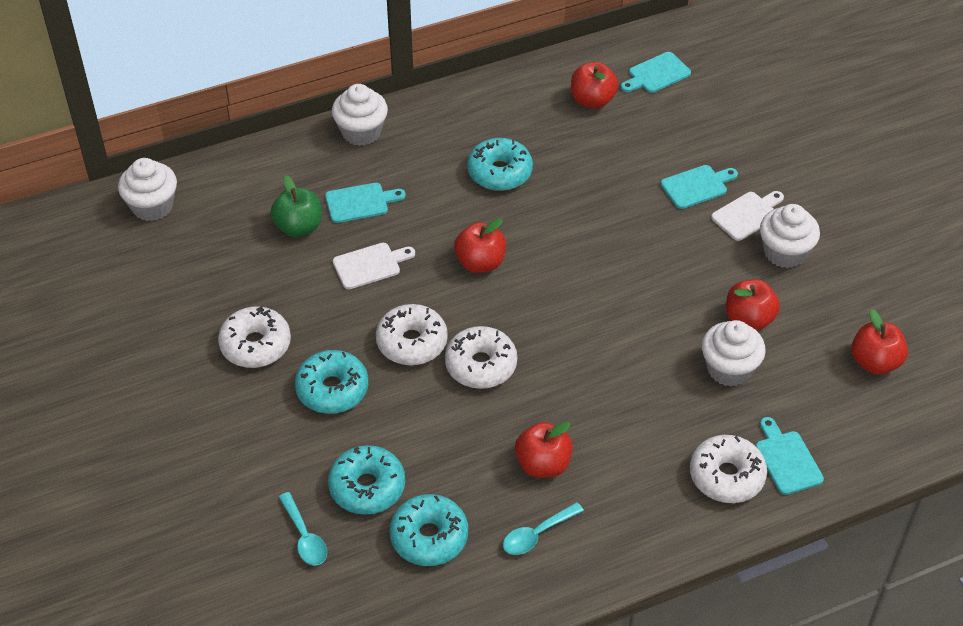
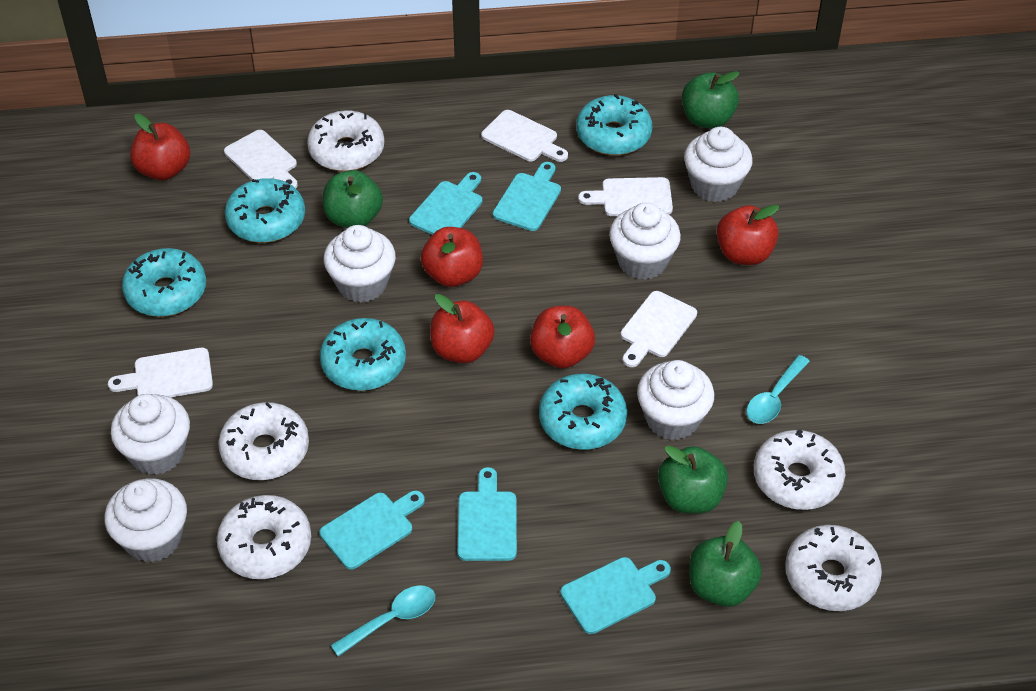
green apple: [270,175,322,237] = 1 -> [323,170,383,228] [658,446,728,514] [682,71,740,128] [689,521,762,607] = 4
turquoise cutting board: [325,183,406,223] [621,52,691,93] [661,165,738,209] [756,417,824,495] = 4 -> [320,491,425,570] [409,172,482,235] [458,467,517,561] [493,162,561,231] [560,557,671,634] = 5
turquoise donut: [295,350,368,414] [328,445,405,515] [390,494,468,566] [467,138,533,191] = 4 -> [122,248,206,317] [225,178,305,243] [320,318,406,391] [539,374,627,450] [576,94,652,155] = 5
white cupcake: [118,158,177,221] [332,84,388,146] [702,320,765,386] [760,204,820,268] = 4 -> [104,478,187,562] [111,394,190,475] [324,225,396,302] [609,202,681,280] [637,360,714,440] [684,127,753,202] = 6
white cutting board: [333,243,415,289] [711,191,784,241] = 2 -> [108,348,213,397] [224,130,298,188] [481,110,568,162] [578,177,673,216] [621,291,697,367] = 5
white donut: [218,306,291,368] [376,304,448,365] [445,326,517,389] [690,435,767,503] = 4 -> [217,495,311,579] [218,402,309,480] [307,111,384,171] [754,430,845,510] [785,525,882,611] = 5

